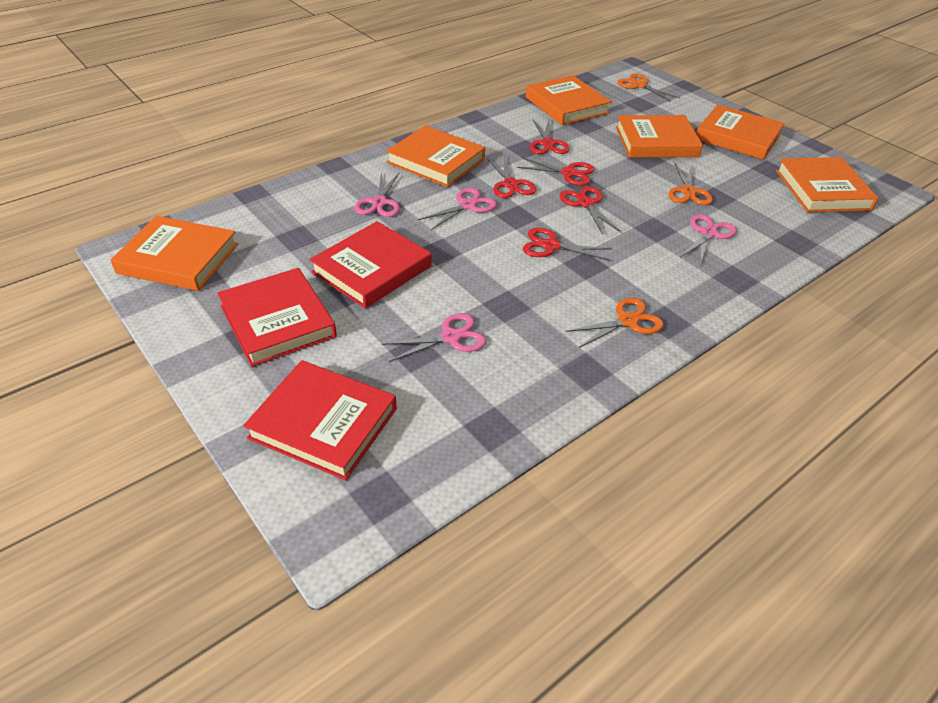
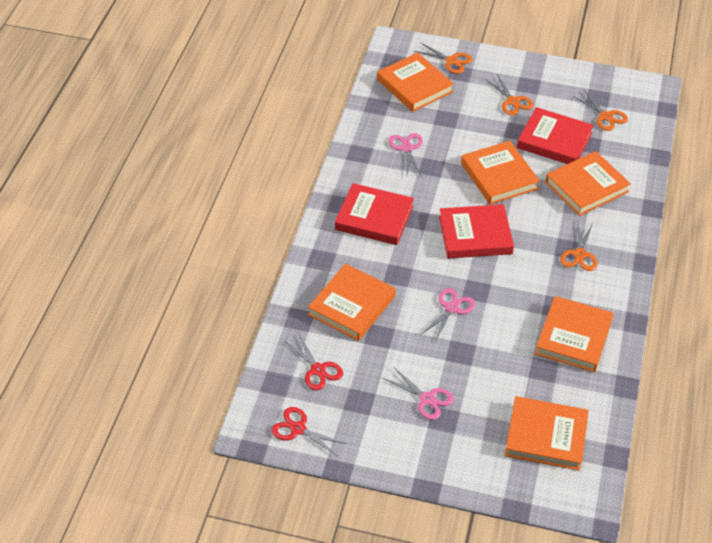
orange scissors: [566,298,664,348] [617,74,680,102] [669,164,713,205] = 3 -> [415,43,472,74] [485,74,534,115] [560,220,598,271] [573,90,628,131] = 4
pink scissors: [354,173,400,217] [381,313,486,362] [418,188,497,230] [681,214,736,264] = 4 -> [383,368,454,420] [389,133,423,177] [420,288,475,342] = 3
red scissors: [487,156,536,198] [517,157,595,186] [523,228,612,261] [530,120,570,154] [559,186,621,235] = 5 -> [271,407,347,456] [285,334,343,390] = 2

